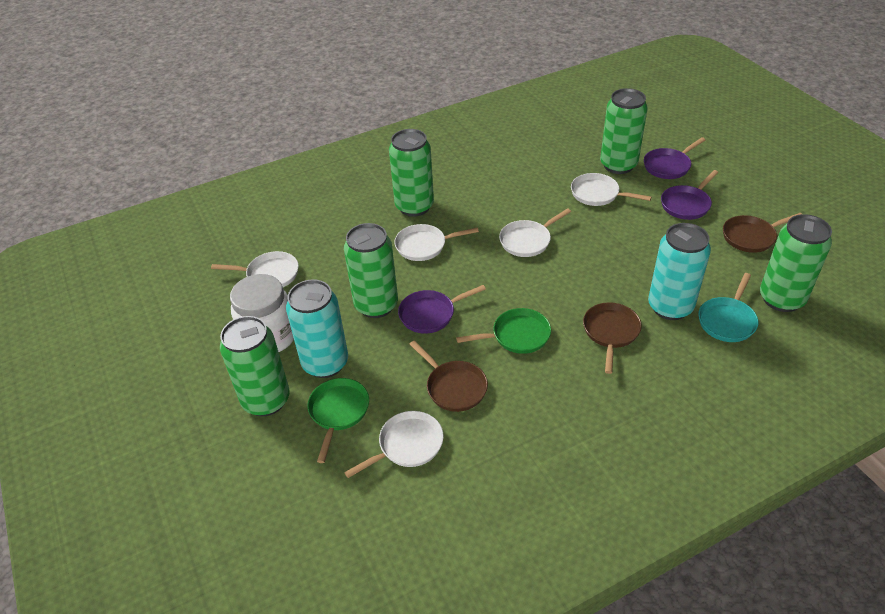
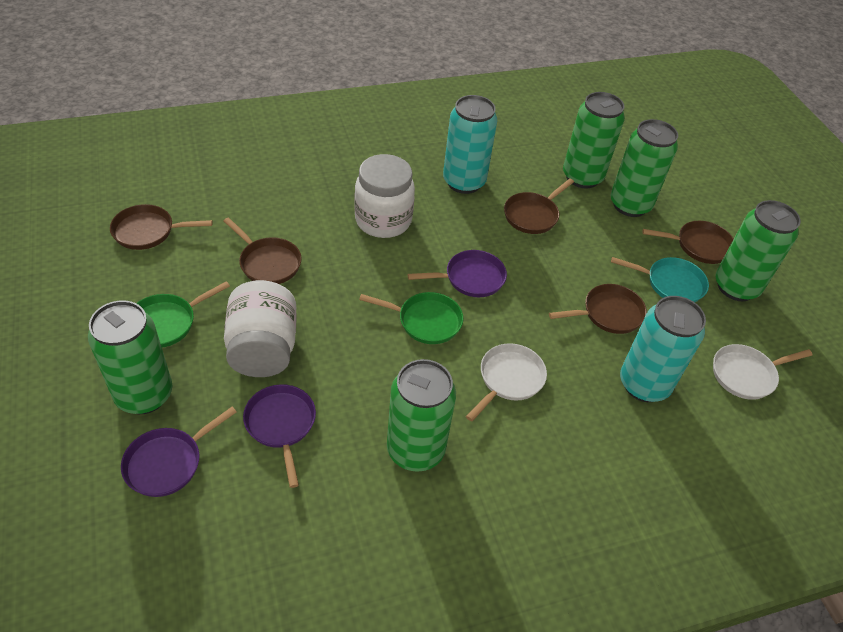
brown pan: [409,341,488,412] [583,302,642,374] [723,213,802,253] = 3 -> [110,204,213,250] [224,217,302,284] [504,178,574,234] [549,284,647,334] [642,221,734,264] = 5
white jar: [230,274,294,352] = 1 -> [224,280,297,377] [354,154,415,238] = 2
white pan: [211,251,299,287] [344,411,444,478] [394,224,479,261] [499,208,571,257] [571,173,651,206] = 5 -> [466,343,547,421] [713,344,813,400] = 2

